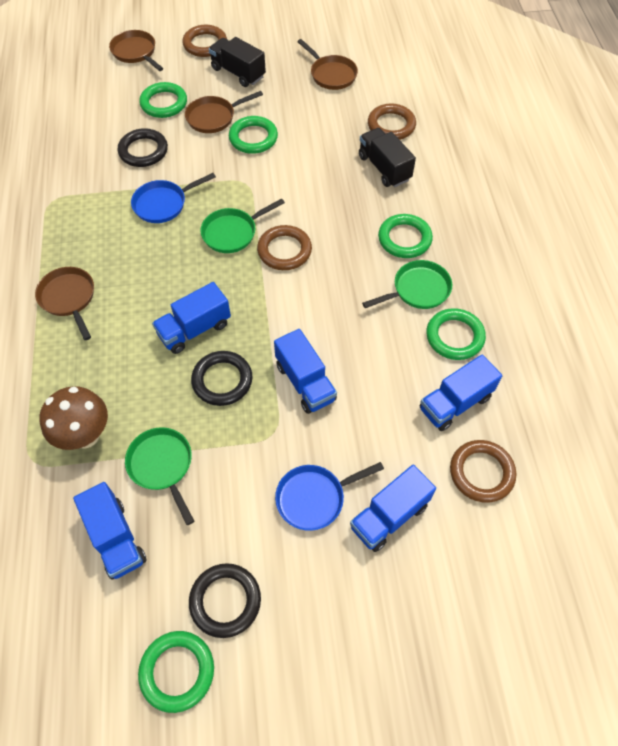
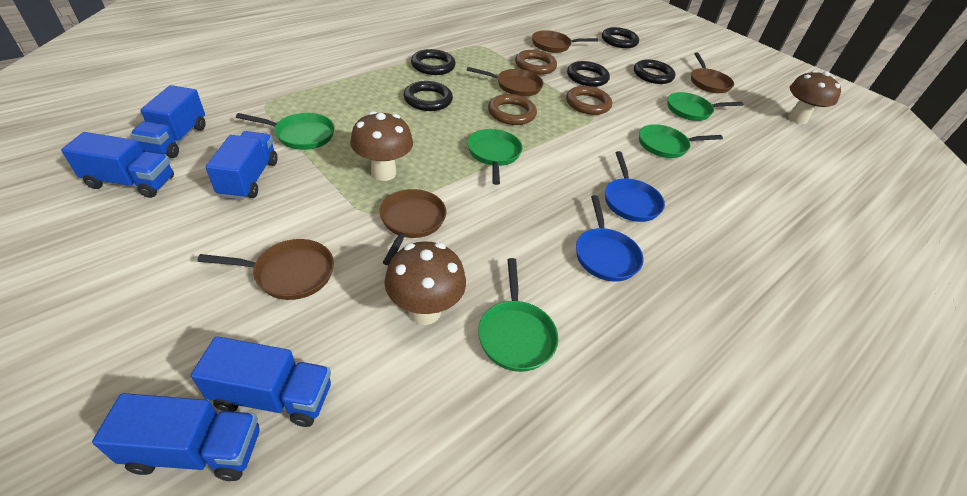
black ring: [118,128,168,167] [189,563,261,638] [191,351,252,406] = 3 -> [404,81,453,111] [411,49,455,75] [567,61,610,87] [602,27,639,48] [634,59,676,84] = 5
black truck: [209,37,266,87] [359,128,416,187] = 2 -> none = 0
brown mushroom: [40,386,108,450] = 1 -> [350,111,413,181] [384,241,466,325] [788,71,841,124] = 3
brown pan: [35,267,94,340] [109,30,163,71] [185,91,263,133] [297,39,358,90] = 4 -> [197,239,334,300] [379,189,446,266] [467,67,544,97] [532,30,599,53] [691,52,734,93] = 5
brown ring: [182,25,227,57] [257,225,312,270] [368,103,416,140] [450,440,516,503] = 4 -> [488,94,537,125] [515,50,557,75] [566,86,612,115] = 3
green pan: [125,427,194,525] [200,198,285,253] [362,260,452,309] = 3 -> [236,113,335,150] [467,129,523,185] [478,258,558,372] [639,124,723,158] [667,92,743,121] = 5
green ring: [138,631,214,713] [139,82,187,118] [229,116,278,154] [378,214,433,258] [426,308,486,360] = 5 -> none = 0

